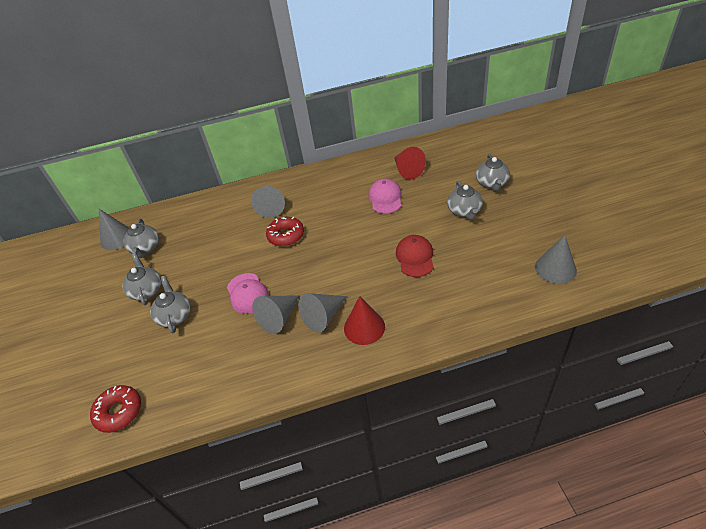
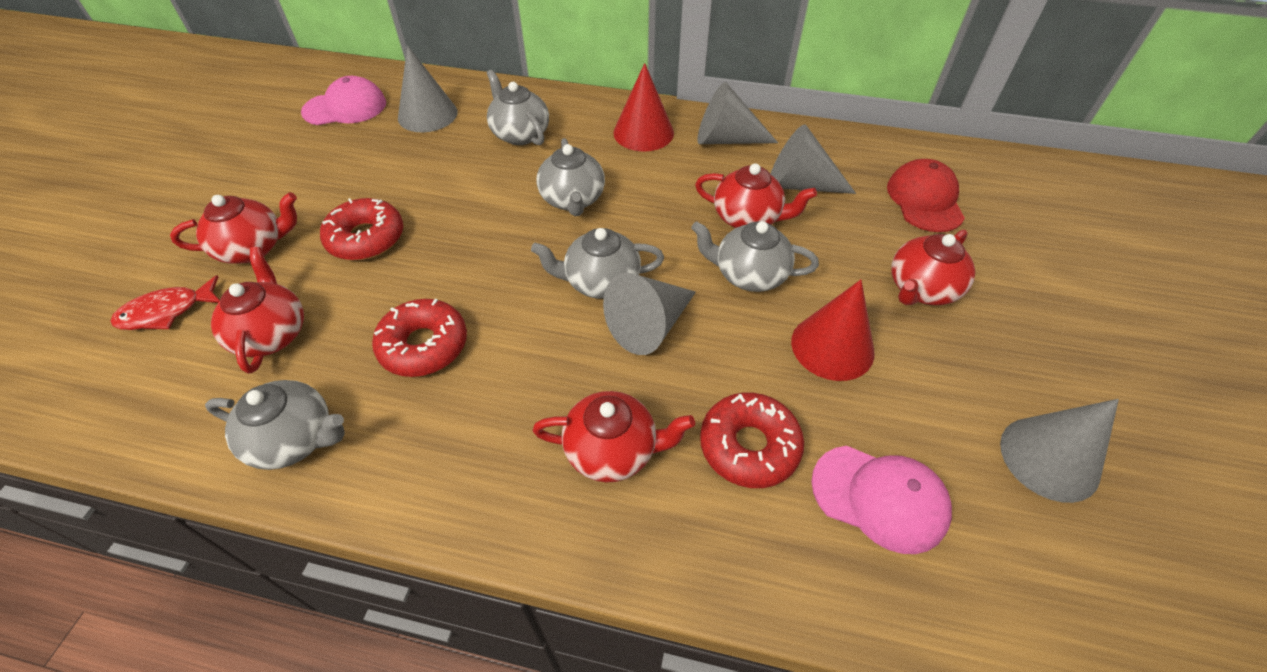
red donut: [90,385,141,433] [266,217,304,247] = 2 -> [320,198,403,260] [372,299,467,377] [700,392,804,488] = 3
red fish: none = 0 -> [111,275,220,330] = 1
red teapot: none = 0 -> [170,192,297,264] [211,247,304,374] [533,391,695,482] [695,163,817,228] [891,229,975,305] = 5

